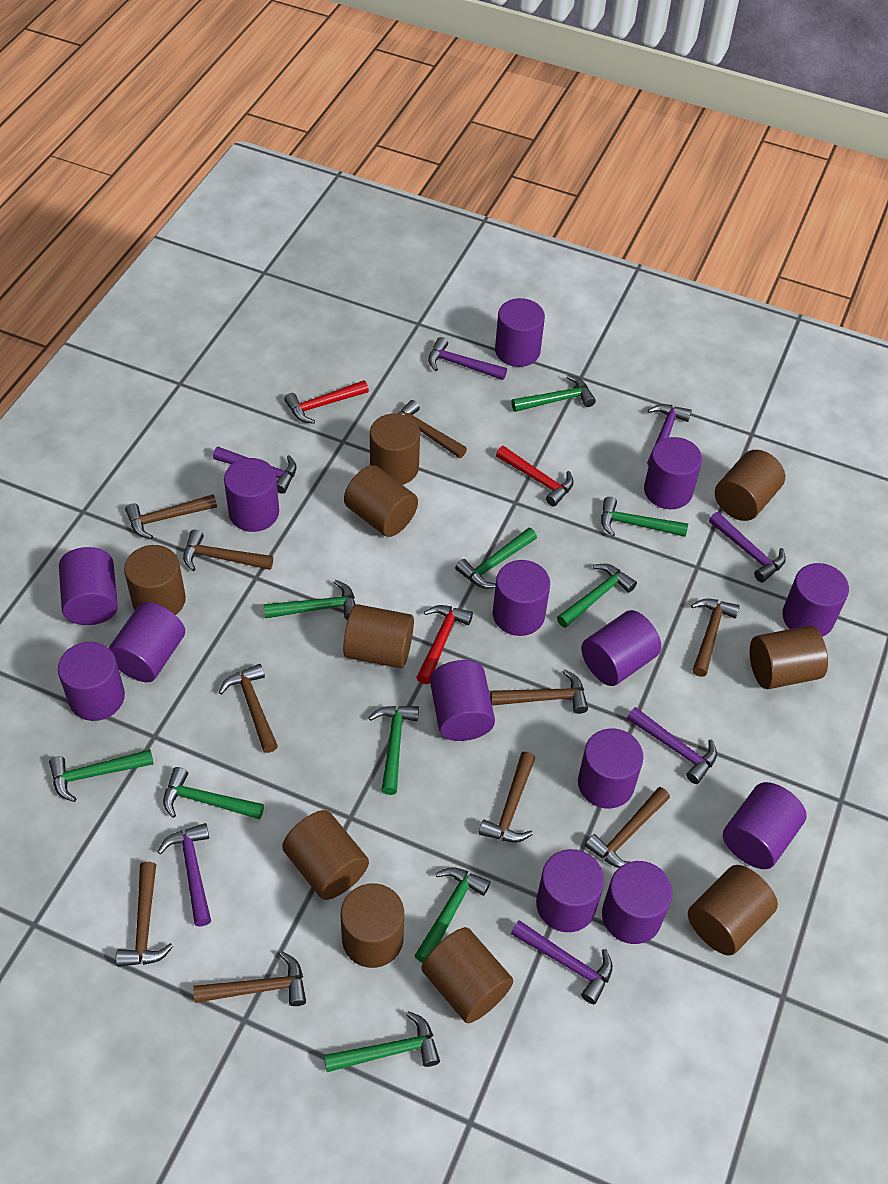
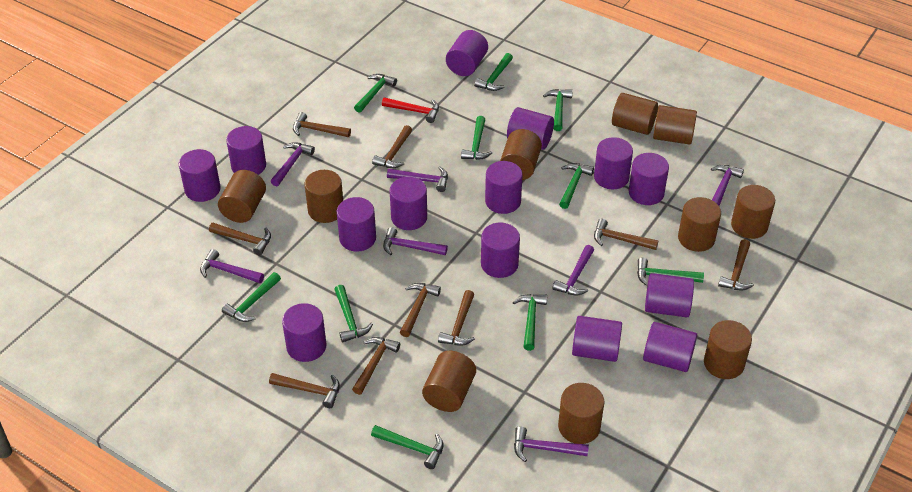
brown hammer: [116,862,173,967] [125,494,217,539] [183,530,273,571] [193,952,306,1006] [219,664,278,753] [397,400,467,458] [479,752,536,842] [490,669,588,714] [585,787,670,868] [691,599,740,677] = 10 -> [209,223,271,255] [269,373,340,408] [293,112,351,137] [352,337,400,395] [372,125,412,168] [400,283,441,337] [438,290,475,346] [594,219,658,250] [718,239,754,290] = 9
red hammer: [284,380,369,424] [416,605,473,684] [496,446,574,506] = 3 -> [382,97,439,123] = 1

